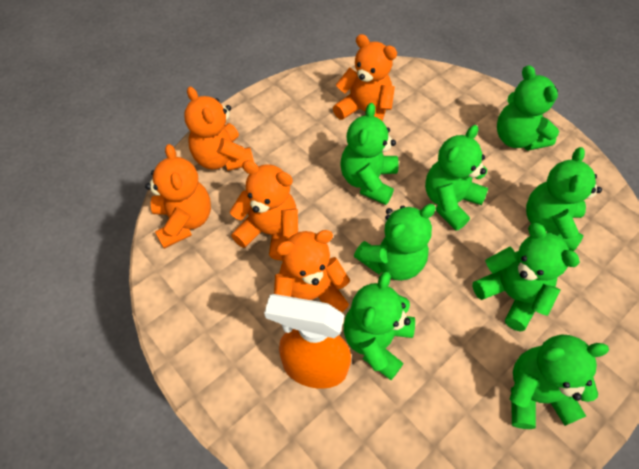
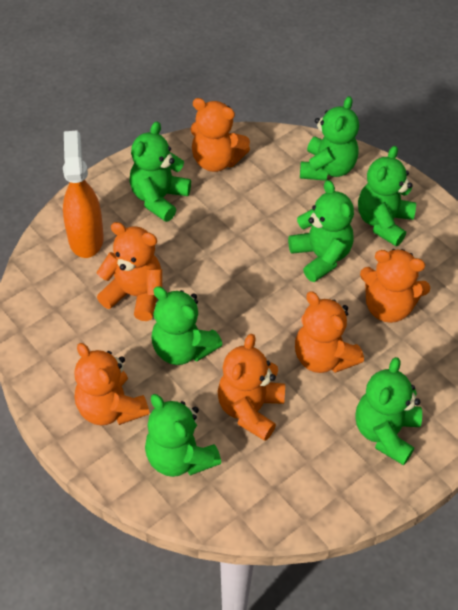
green teddy bear: [340,103,399,205] [344,271,415,380] [354,204,436,281] [425,125,488,231] [472,223,580,332] [497,65,559,151] [510,334,609,429] [526,147,602,251] = 8 -> [129,122,191,222] [145,394,221,477] [151,286,223,365] [288,180,354,282] [300,96,359,181] [355,357,422,465] [358,146,416,246] = 7
orange teddy bear: [145,144,211,249] [184,87,254,171] [230,160,298,261] [274,230,350,312] [333,34,397,121] = 5 -> [74,343,150,426] [96,222,162,321] [190,98,250,172] [218,334,285,441] [295,291,364,373] [360,249,431,323] = 6

